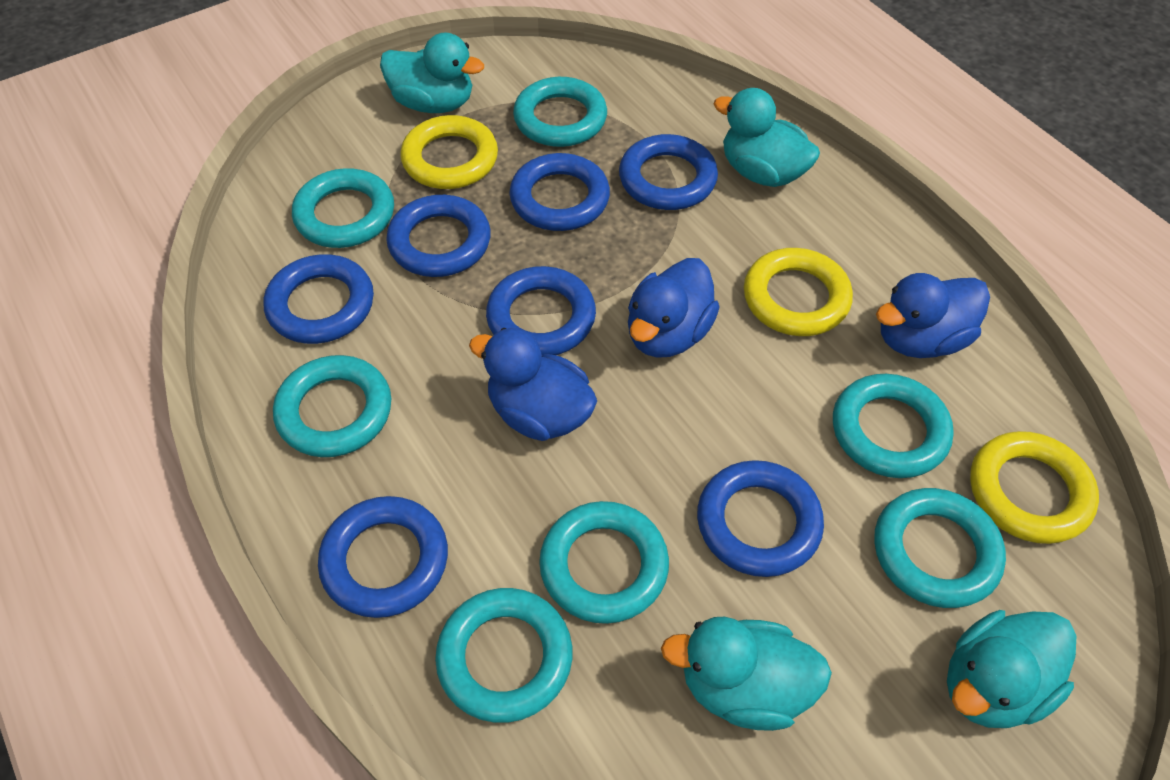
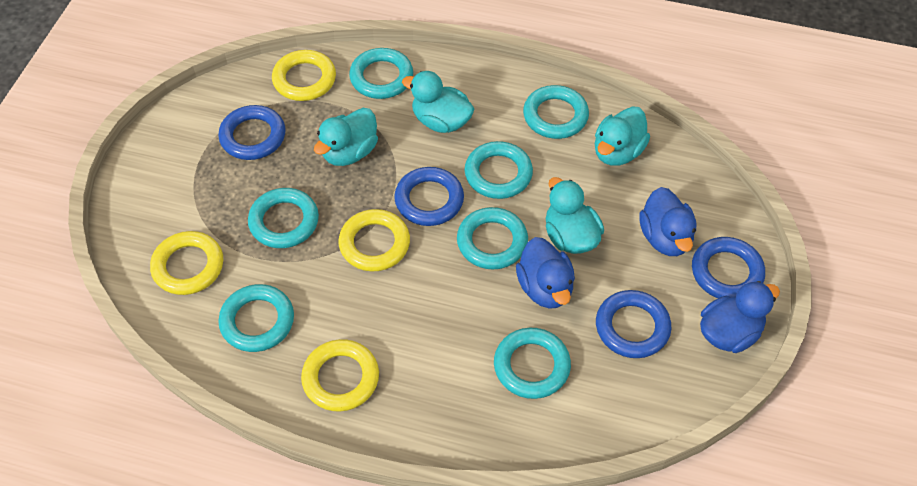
blue ring: [264,254,374,344] [318,496,448,618] [386,195,491,277] [486,266,596,355] [509,153,610,231] [619,134,718,210] [697,460,824,577] = 7 -> [218,105,285,160] [394,167,464,226] [596,290,671,358] [692,237,765,298] = 4
yellow ring: [400,115,498,189] [744,248,853,336] [970,431,1099,544] = 3 -> [150,231,223,295] [272,50,336,101] [301,339,379,411] [339,209,410,271] = 4

